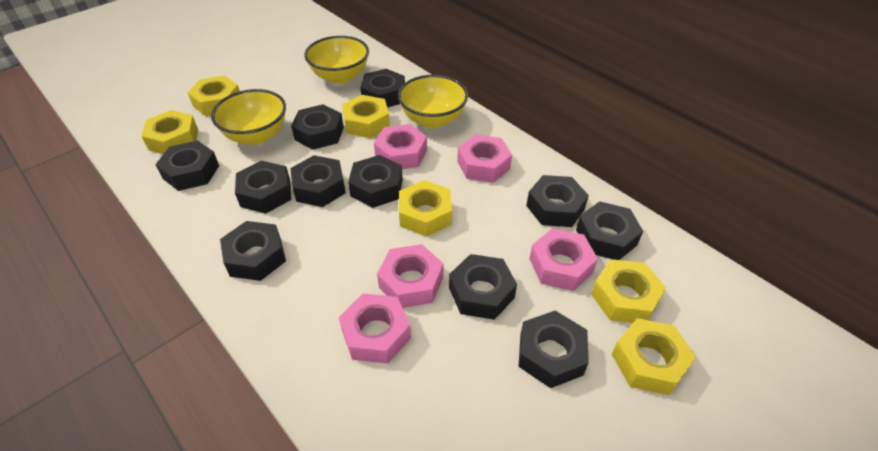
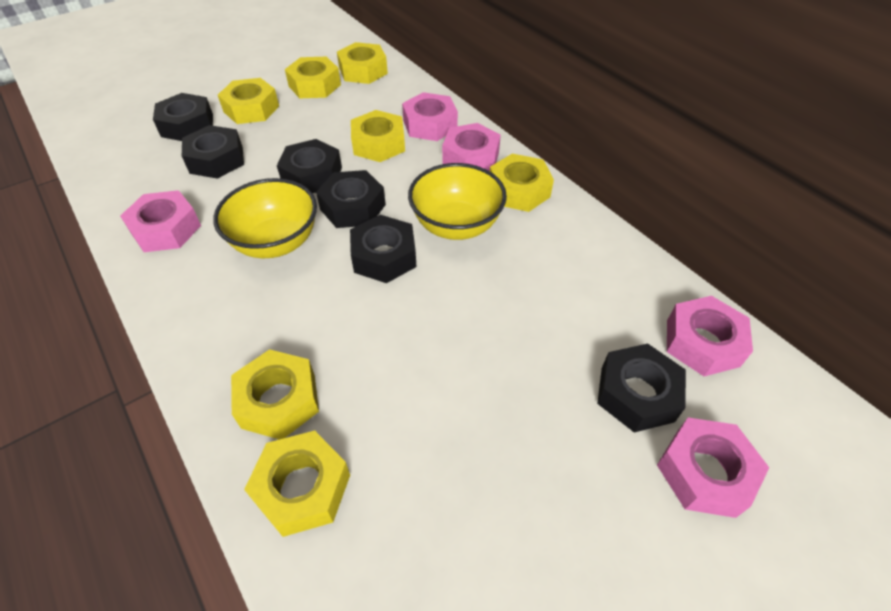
black nut: [155,141,219,191] [220,221,286,281] [235,161,291,214] [290,155,346,207] [291,104,344,150] [348,155,403,208] [360,69,405,107] [449,254,517,320] [519,311,589,388] [526,175,589,227] [576,201,643,260] = 11 -> [153,93,213,141] [182,125,244,179] [277,139,342,193] [316,170,386,228] [350,215,416,283] [597,344,686,432] = 6
yellow bowl: [211,89,286,145] [304,36,369,84] [398,75,468,128] = 3 -> [213,178,317,258] [408,163,507,240] = 2
yellow nut: [141,110,198,154] [187,75,240,116] [342,95,390,138] [399,180,452,237] [591,259,666,323] [612,318,696,395] = 6 -> [218,78,279,124] [231,349,319,440] [244,431,350,537] [285,56,341,98] [337,42,388,84] [351,110,405,162] [490,154,554,212] = 7

